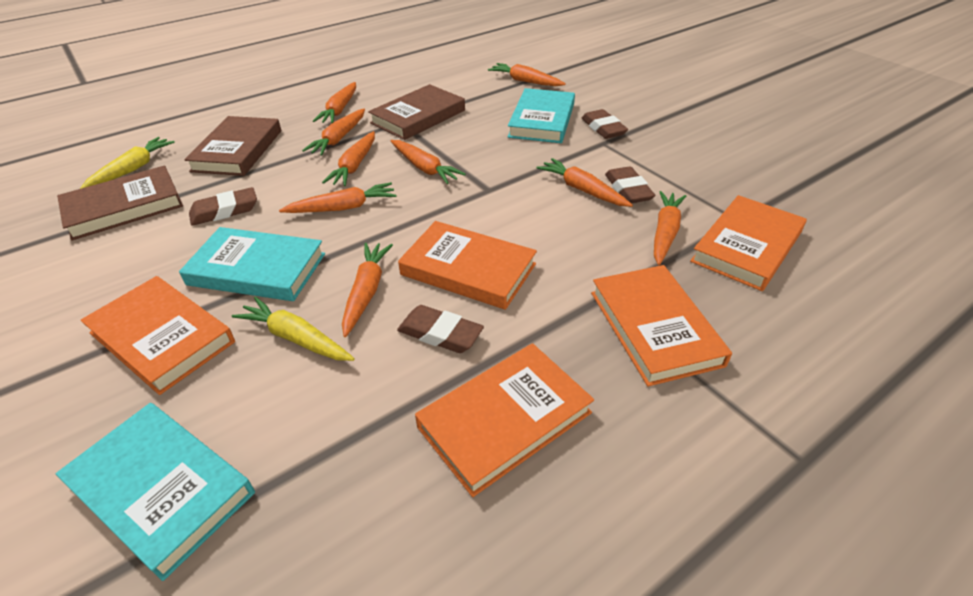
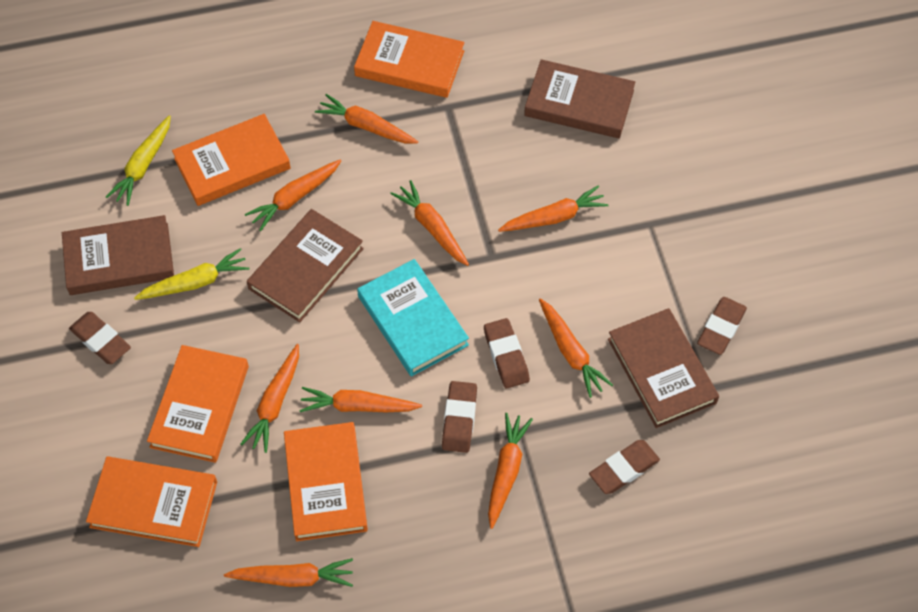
brown book: [57,165,183,241] [184,116,281,176] [368,84,465,140] = 3 -> [62,215,174,295] [247,209,364,322] [524,59,635,138] [608,308,719,428] = 4
brown eraser: [189,187,257,226] [397,305,484,353] [581,109,628,139] [605,166,655,203] = 4 -> [69,312,131,364] [442,381,477,453] [484,318,530,388] [589,440,660,494] [697,297,747,355] = 5
turquoise book: [56,403,255,581] [179,227,325,301] [508,88,575,143] = 3 -> [357,259,469,376] = 1

